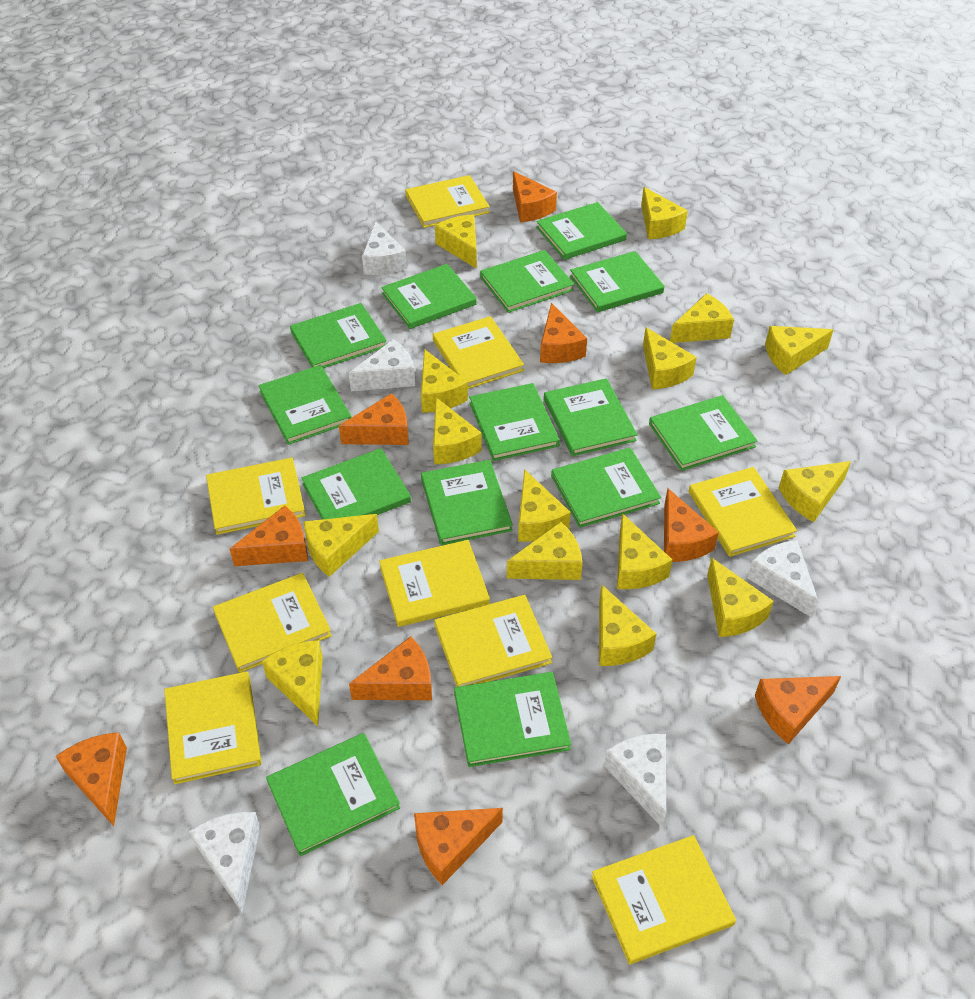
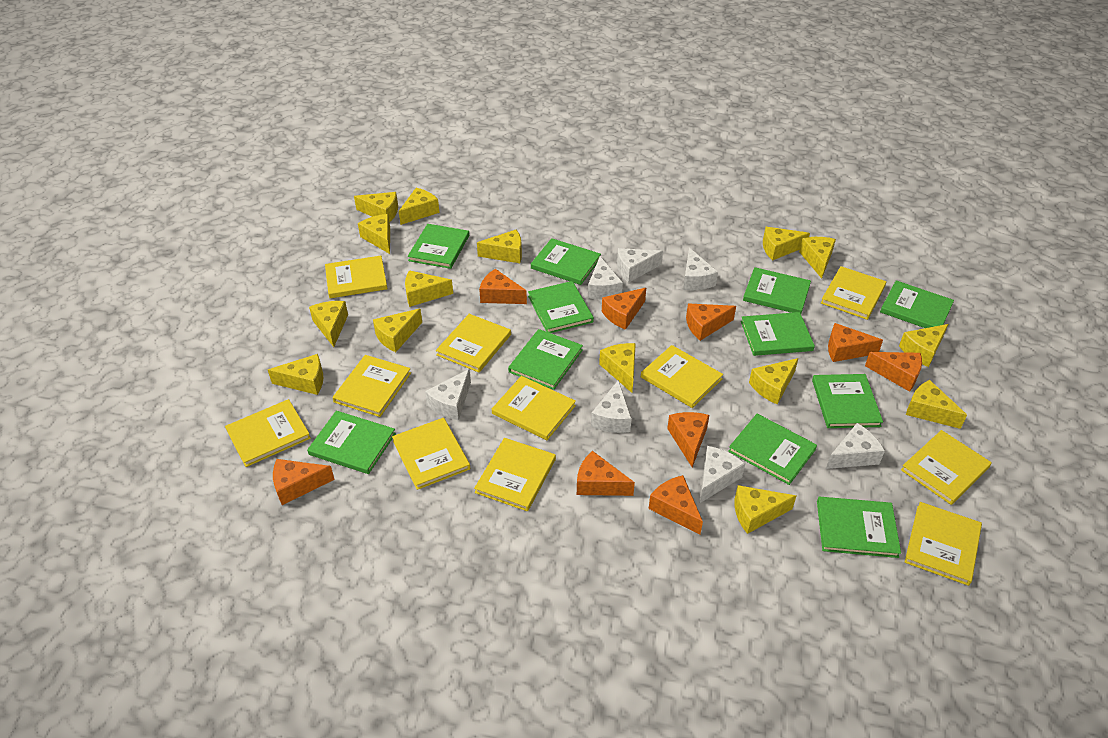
green book: [259,365,352,445] [266,733,400,856] [290,303,386,368] [301,448,411,520] [381,264,477,329] [421,460,513,545] [454,672,571,767] [469,383,560,461] [480,250,574,313] [536,202,627,260] [544,378,638,456] [551,448,661,528] [570,251,665,312] [649,395,758,471] = 14 -> [307,411,396,474] [408,224,469,269] [508,329,583,390] [528,281,594,333] [531,238,601,285] [728,414,817,485] [741,312,815,356] [743,267,811,314] [812,374,883,428] [817,497,901,558] [880,280,954,328] = 11
white cheese: [189,812,261,912] [349,339,415,391] [362,221,407,275] [604,734,666,827] [747,540,819,618] = 5 -> [425,369,471,420] [588,257,623,299] [591,380,632,433] [617,248,663,283] [683,248,718,290] [700,446,745,503] [826,423,885,469] = 7
yellow book: [164,671,262,784] [206,458,306,535] [213,573,332,673] [379,540,490,627] [405,175,489,228] [433,316,524,389] [434,595,552,687] [591,835,736,964] [689,467,797,557] = 9 -> [225,399,311,467] [325,256,388,298] [332,355,411,417] [392,418,470,490] [436,314,511,372] [474,438,556,511] [492,376,576,440] [641,345,723,408] [821,266,886,320] [901,430,992,505] [905,502,982,586] = 11

